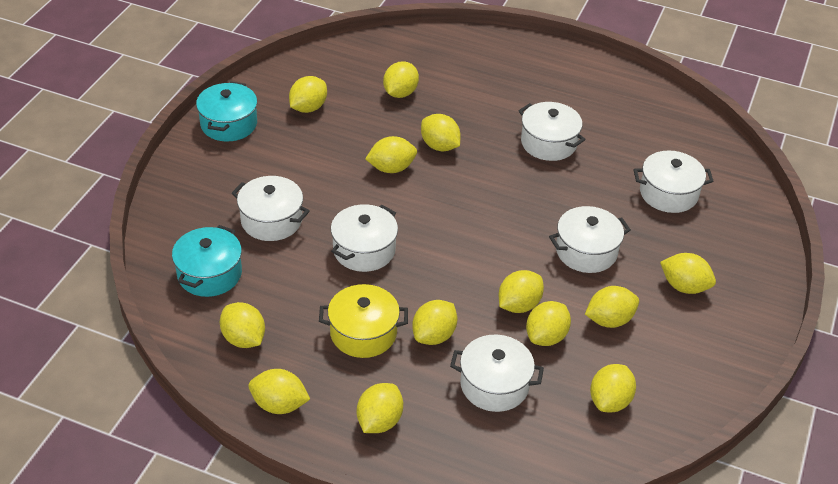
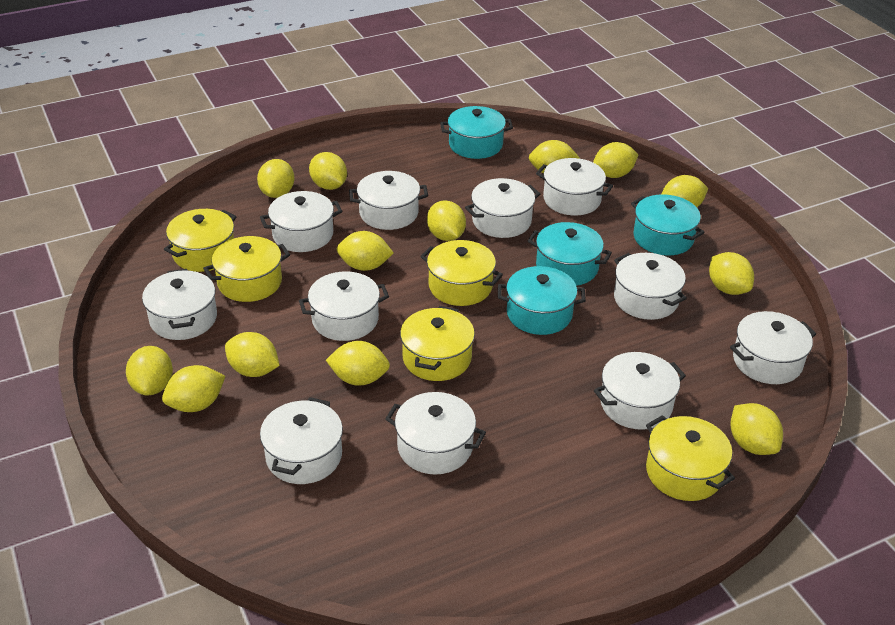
turquoise pot: [172,225,242,297] [196,82,257,142] = 2 -> [440,106,513,159] [498,266,586,335] [528,222,612,286] [631,194,705,255] = 4
white pot: [232,176,310,241] [331,204,398,272] [450,335,544,412] [519,102,586,161] [549,206,631,273] [633,150,714,213] = 6 -> [142,269,217,340] [260,191,342,252] [260,397,343,484] [299,272,389,341] [349,171,428,230] [385,392,486,474] [465,178,540,238] [536,158,613,215] [594,352,686,430] [614,253,687,320] [730,311,816,384] = 11
yellow pot: [319,284,408,358] = 1 -> [164,209,237,272] [203,236,290,302] [400,306,475,381] [420,240,503,306] [646,415,735,501] = 5

